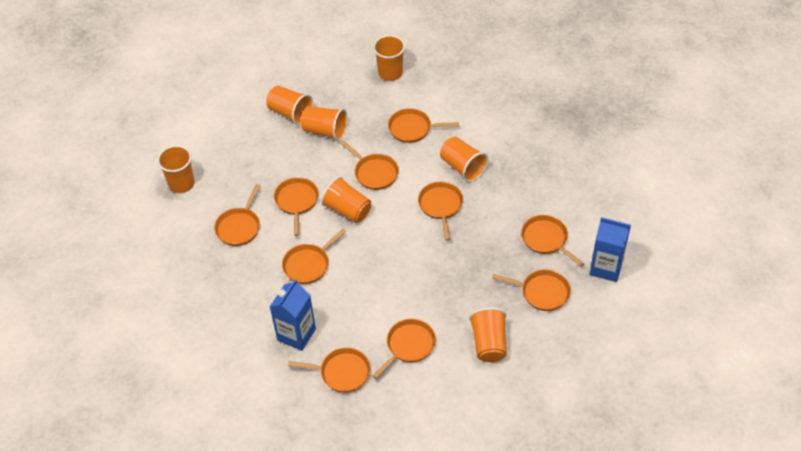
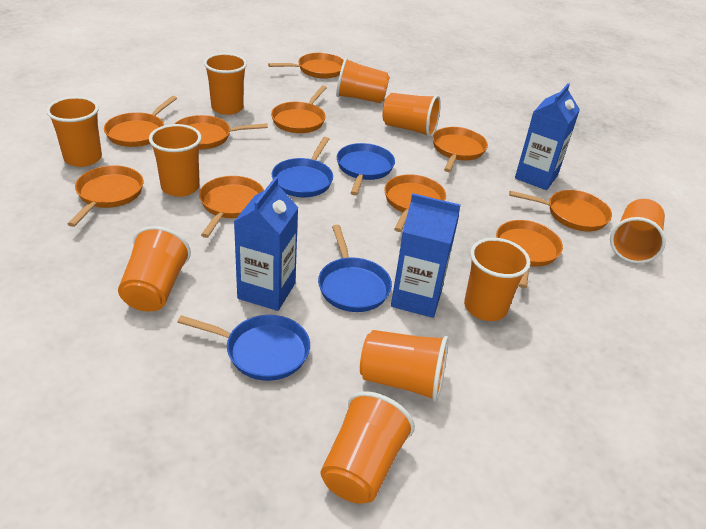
blue carton: [270,279,316,351] [590,217,631,282] = 2 -> [234,177,298,311] [391,193,461,318] [515,83,580,190] = 3
blue pan: none = 0 -> [178,315,310,381] [272,137,333,197] [318,225,392,312] [337,143,395,195] = 4
orange cup: [157,145,195,193] [266,86,313,125] [301,106,348,141] [321,176,371,223] [373,35,405,81] [440,137,488,182] [469,307,507,362] = 7 -> [46,96,102,167] [118,226,191,311] [149,124,202,197] [204,53,247,115] [321,391,415,504] [336,58,390,103] [360,330,448,402] [383,93,441,137] [464,238,530,321] [610,199,666,264] = 10

